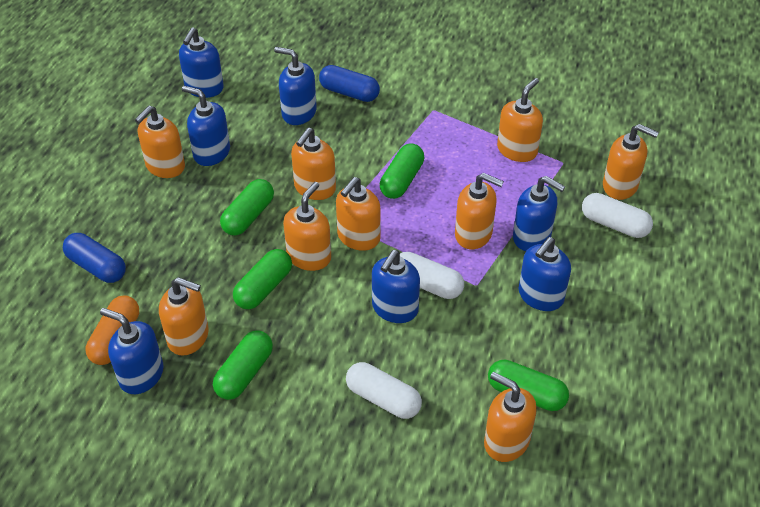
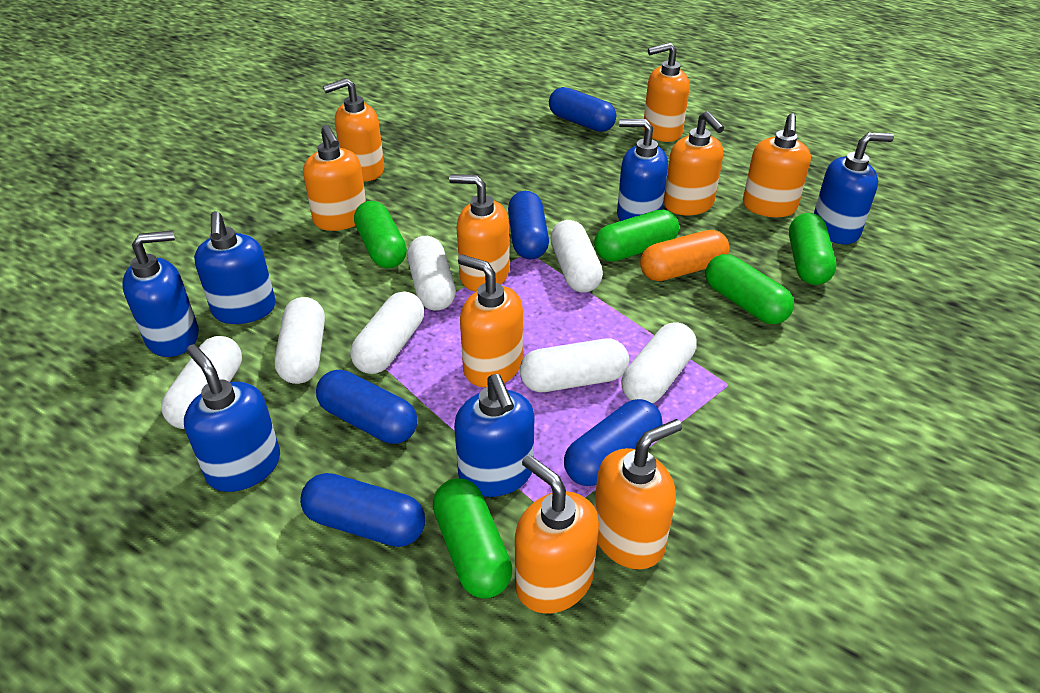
blue capsule: [63,233,126,283] [319,65,380,102] = 2 -> [300,473,425,547] [316,370,418,444] [508,191,549,260] [549,87,616,132] [564,399,662,486] = 5
blue soap dispenser: [100,308,164,394] [179,27,224,98] [182,86,230,166] [274,47,317,125] [372,250,420,323] [513,176,565,251] [519,237,571,311] = 7 -> [122,231,199,357] [184,344,280,492] [194,211,276,324] [454,374,535,497] [617,119,668,221] [814,132,894,244] = 6
white capsule: [346,362,422,419] [400,252,464,299] [582,193,653,238] = 3 -> [161,336,242,429] [275,297,325,384] [350,291,424,374] [407,236,456,311] [520,339,629,392] [550,220,603,293] [621,322,697,403] = 7

